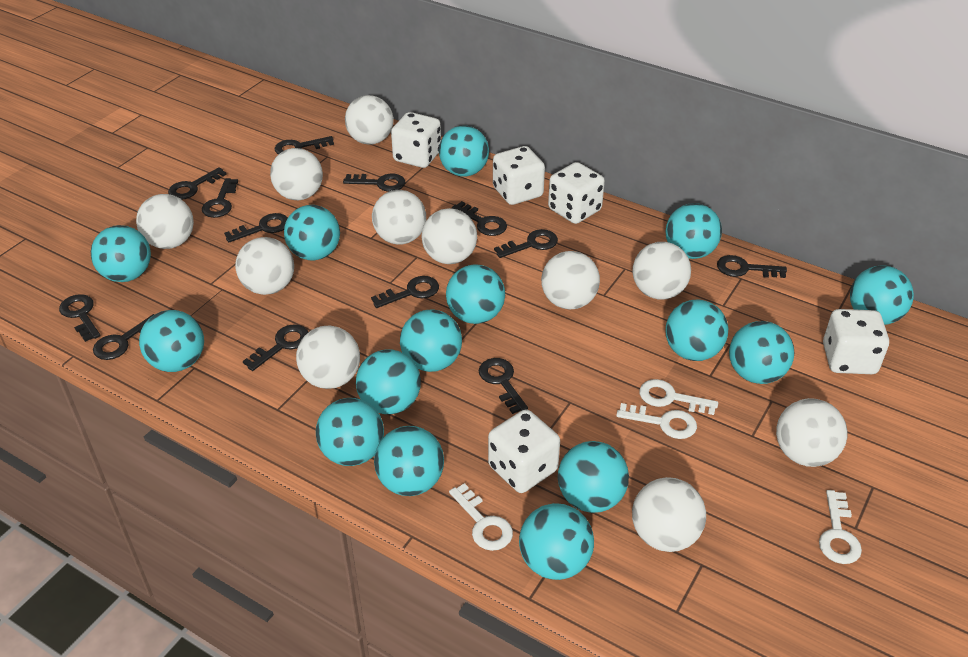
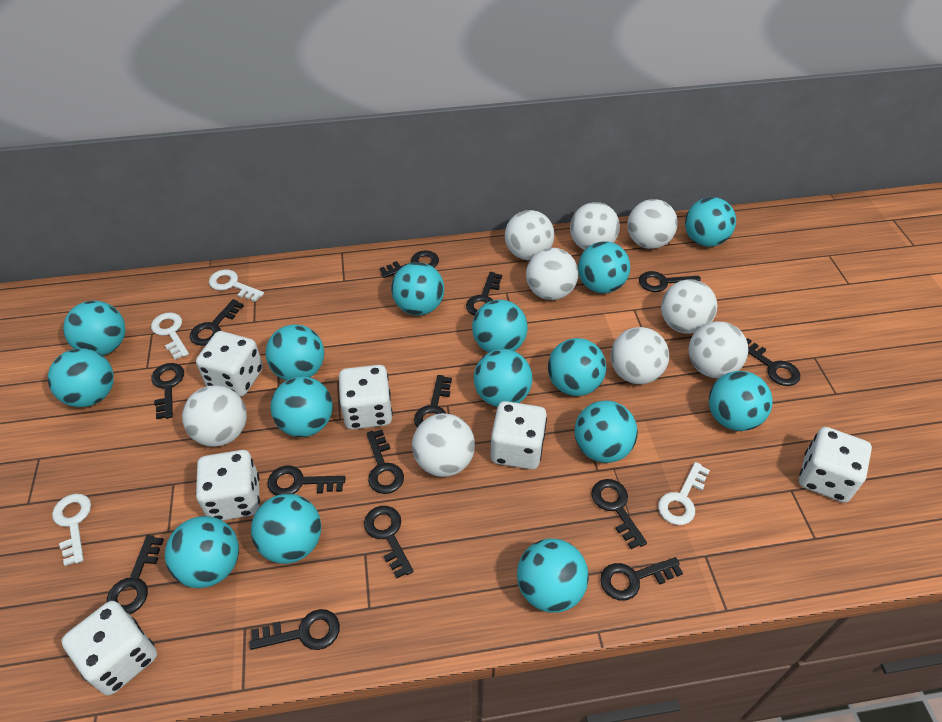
black key: [59,294,101,342] [93,314,155,360] [168,167,227,200] [202,178,238,218] [224,213,288,243] [243,324,308,371] [275,136,334,155] [343,173,405,192] [371,276,439,308] [452,201,507,236] [479,358,528,414] [494,229,558,258] [717,255,787,278] = 13 -> [107,535,164,614] [151,363,184,419] [190,299,244,346] [250,609,340,650] [267,466,346,496] [364,506,414,578] [367,430,404,494] [380,250,439,278] [414,375,452,427] [466,272,502,316] [591,479,647,549] [600,557,683,600] [639,271,701,292] [746,338,800,386] = 14
white ball: [136,194,194,249] [235,237,294,295] [270,148,323,200] [296,325,360,389] [345,95,393,145] [372,190,426,245] [422,208,477,264] [541,251,600,310] [632,242,691,299] [632,477,706,552] [776,398,848,467] = 11 -> [182,385,247,447] [412,413,475,477] [505,210,555,260] [526,248,578,300] [570,202,620,250] [611,327,669,384] [627,199,678,249] [661,279,717,334] [689,322,748,378] = 9
white dice: [391,112,441,168] [488,409,560,493] [493,146,545,205] [548,162,605,224] [823,309,889,374] = 5 -> [61,601,157,695] [196,331,263,397] [196,450,260,521] [339,365,393,430] [491,401,547,470] [799,427,872,503] = 6

